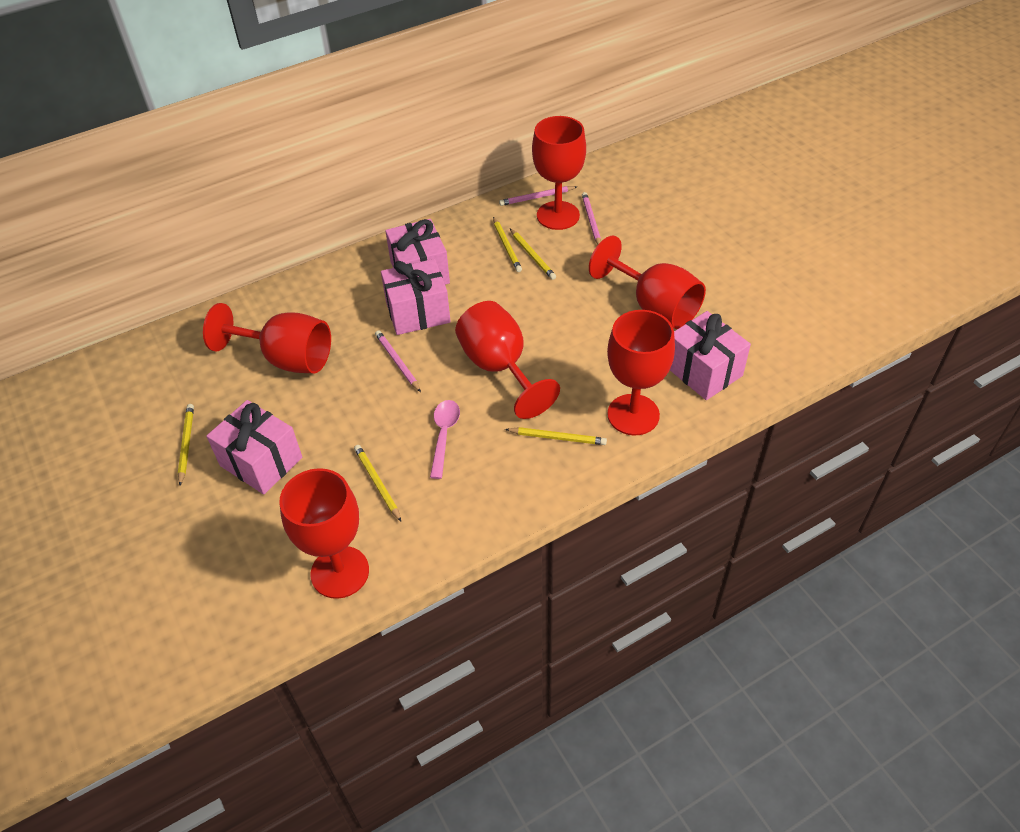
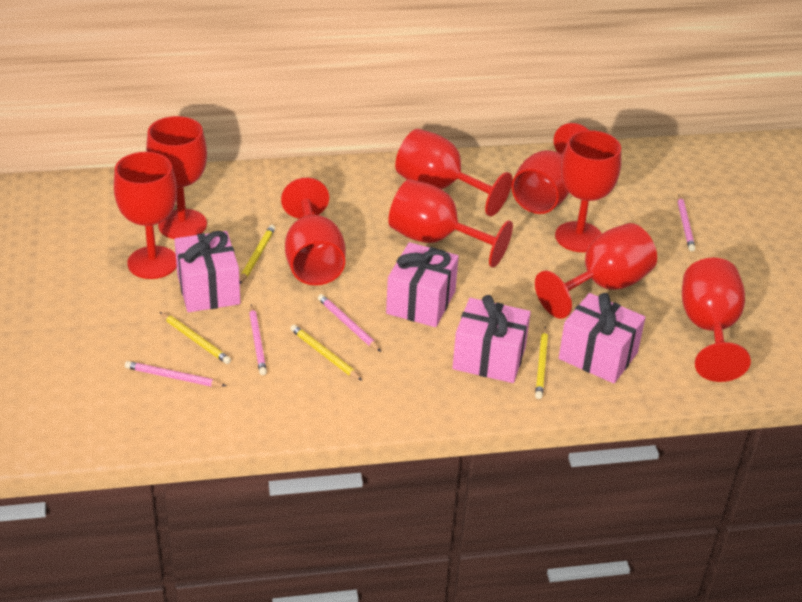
pink pencil: [375,330,421,392] [499,186,577,206] [582,192,601,245] = 3 -> [125,361,226,387] [249,304,267,375] [318,294,381,352] [678,194,695,251] = 4
pink spoon: [430,400,460,479] = 1 -> none = 0
red goblet: [203,303,331,374] [279,468,369,599] [455,301,560,419] [532,116,586,230] [589,236,706,329] [607,310,675,435] = 6 -> [114,152,177,279] [146,116,207,239] [281,178,345,285] [388,179,513,268] [395,129,512,216] [512,123,588,214] [535,223,657,319] [555,130,621,252] [682,258,751,382] = 9
yellow pencil: [178,404,194,486] [354,445,401,521] [493,217,522,272] [505,427,607,445] [510,228,556,280] = 5 -> [160,312,231,364] [240,225,275,284] [290,325,362,381] [535,327,548,399] = 4

